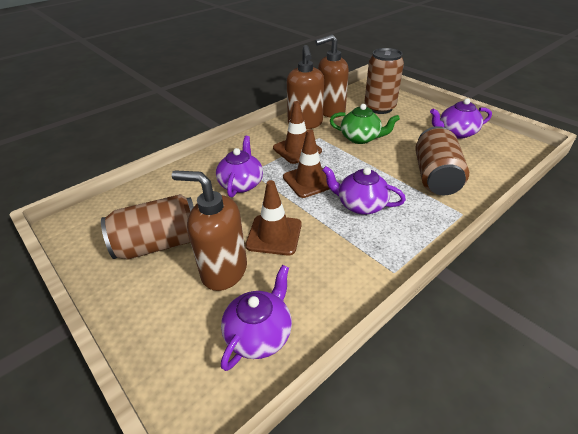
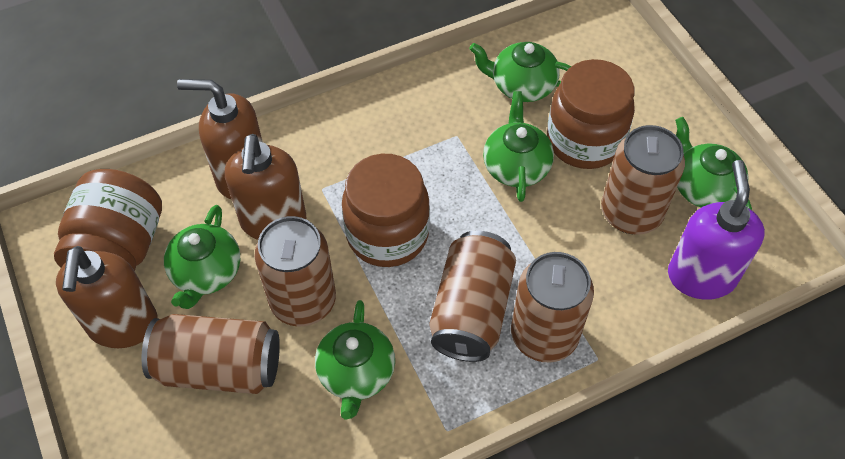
brown can: [101,194,194,260] [364,48,404,114] [415,126,469,196] = 3 -> [141,314,280,394] [254,216,336,326] [430,231,516,362] [511,252,594,362] [601,125,685,235] = 5
brown jar: none = 0 -> [54,169,162,271] [342,154,430,267] [547,59,635,169] = 3
brown traffic cone: [245,180,302,255] [273,101,322,164] [283,129,330,198] = 3 -> none = 0
green teapot: [330,104,400,144] = 1 -> [164,205,241,309] [315,300,395,420] [469,42,572,102] [483,91,554,202] [675,117,752,210] = 5
purple soap dispenser: none = 0 -> [668,160,765,300] = 1
purple teapot: [216,136,263,197] [221,265,292,371] [322,166,406,215] [430,98,492,139] = 4 -> none = 0

